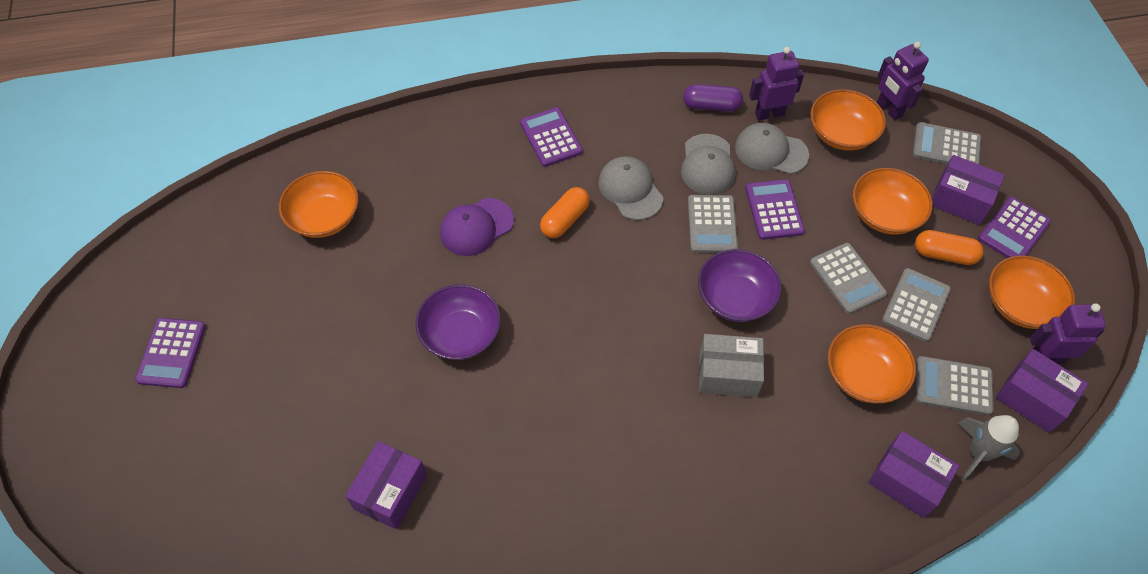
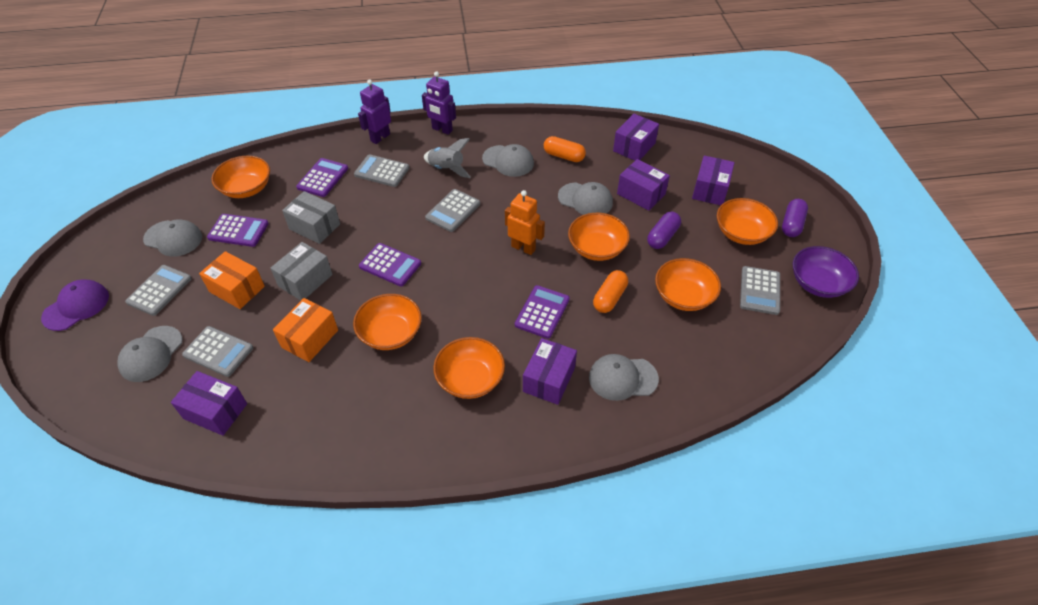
grey box: [699,334,764,397] = 1 -> [271,242,333,301] [282,191,340,244] = 2
grey cap: [598,156,663,220] [681,134,735,195] [735,123,809,174] = 3 -> [117,326,183,382] [143,219,202,257] [482,144,534,177] [558,182,613,215] [589,354,659,401] = 5
orange bowl: [279,171,359,238] [810,89,886,151] [828,324,916,403] [853,168,933,234] [989,256,1075,329] = 5 -> [212,156,270,198] [353,294,422,350] [433,337,505,399] [568,213,630,261] [655,258,721,311] [717,198,778,245] = 6
orange box: none = 0 -> [199,251,265,309] [273,298,338,362] = 2
orange robot: none = 0 -> [505,190,545,255] = 1
purple bowl: [415,284,501,360] [698,249,782,322] = 2 -> [793,246,859,298] = 1
purple box: [345,441,427,529] [868,431,959,518] [932,155,1005,225] [996,349,1088,433] = 4 -> [171,371,247,436] [523,338,577,405] [613,114,659,161] [617,159,670,211] [692,156,735,205] = 5
purple capsule: [683,84,743,112] = 1 -> [647,212,681,249] [782,199,808,237] = 2
purple robot: [749,47,804,121] [877,42,929,120] [1030,303,1106,364] = 3 -> [358,79,391,144] [422,71,456,135] = 2

